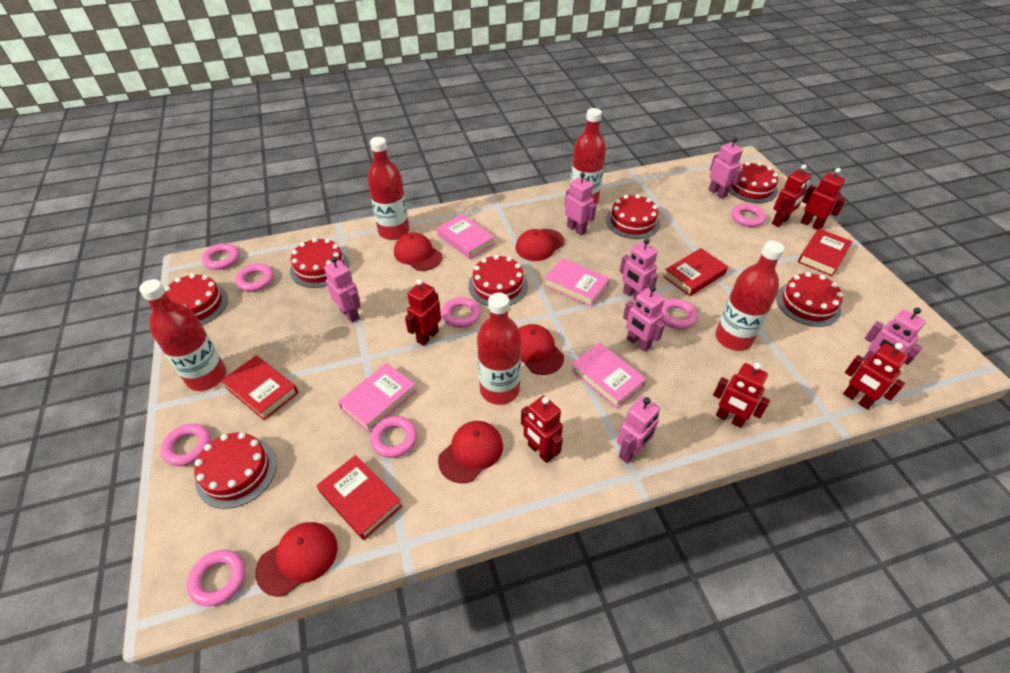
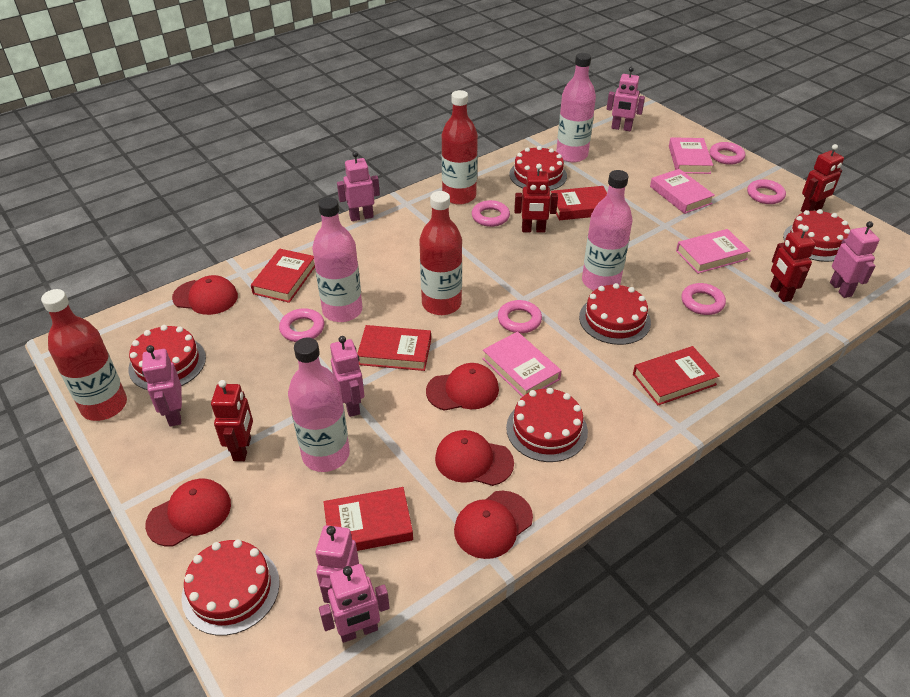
pink bottle: none = 0 -> [288,338,350,472] [312,197,362,322] [556,53,596,162] [582,170,633,291] = 4
pink ring: [160,423,211,466] [187,550,246,607] [202,243,240,270] [235,264,274,291] [370,416,417,458] [441,297,481,328] [661,299,697,329] [732,203,766,227] = 8 -> [279,308,324,342] [472,200,510,227] [498,300,542,333] [681,283,726,315] [709,142,745,165] [747,179,786,204] = 6
red book: [221,355,298,420] [317,455,402,540] [663,248,728,296] [798,229,853,276] = 4 -> [251,249,315,303] [324,487,413,551] [357,325,431,371] [551,186,607,220] [633,346,720,405] = 5
red bottle: [139,279,226,391] [367,137,409,240] [477,293,521,405] [570,108,606,205] [715,241,784,351] = 5 -> [41,289,127,421] [419,191,462,315] [442,90,478,205] = 3
red cake: [164,274,228,325] [194,432,277,509] [290,238,349,288] [468,255,528,306] [606,194,660,239] [729,162,778,203] [776,272,843,327] = 7 -> [128,325,206,390] [181,540,280,636] [506,388,588,462] [509,146,567,191] [579,283,651,345] [783,209,850,262] = 6
red robot: [405,279,441,346] [521,396,563,463] [713,363,770,428] [772,164,811,227] [801,168,846,230] [843,343,908,410] = 6 -> [211,380,253,461] [514,164,558,233] [770,225,816,302] [801,144,844,212] = 4

